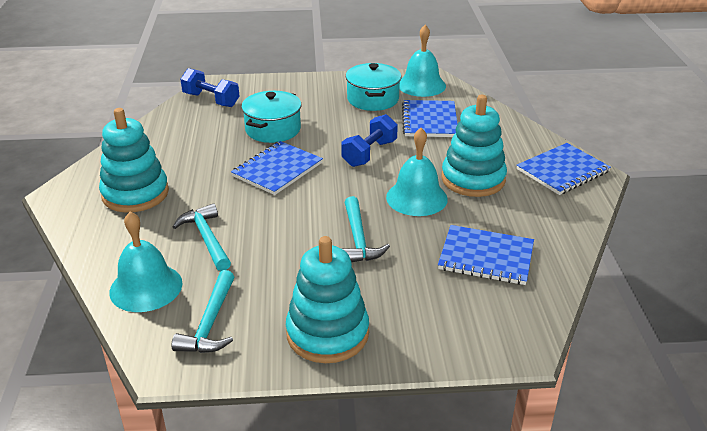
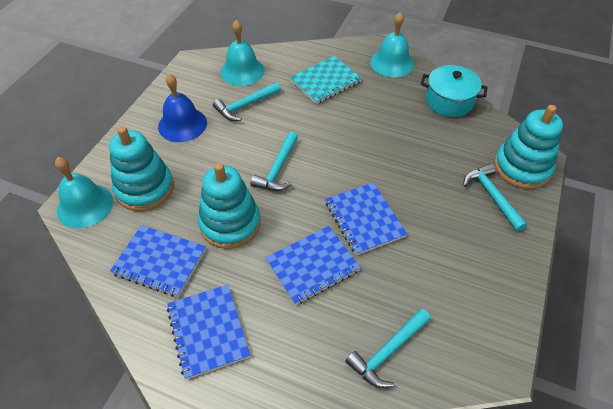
blue bell: none = 0 -> [158,74,207,142] = 1
blue dumbbell: [180,68,240,107] [341,114,398,167] = 2 -> none = 0
turquoise hammer: [172,270,234,353] [173,203,231,271] [342,196,390,262] = 3 -> [213,82,281,121] [250,132,298,191] [345,308,431,388] [463,163,527,231] = 4
turquoise notebook: none = 0 -> [290,56,362,104] = 1
turquoise pot: [241,91,301,143] [346,63,401,111] = 2 -> [421,65,488,117] = 1

